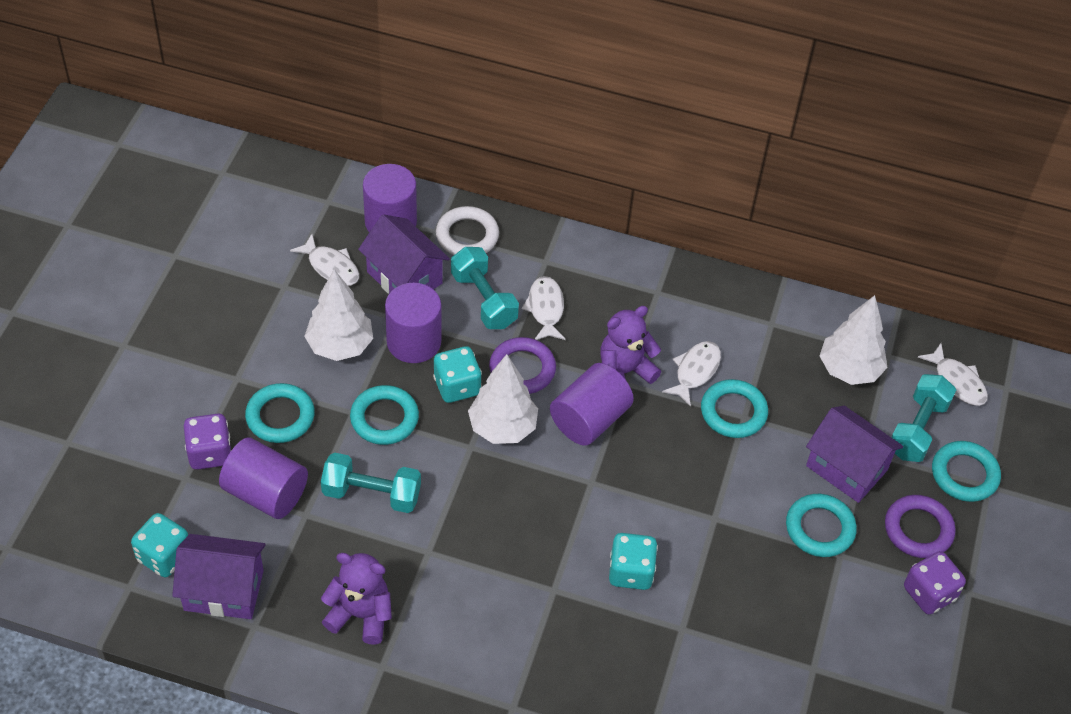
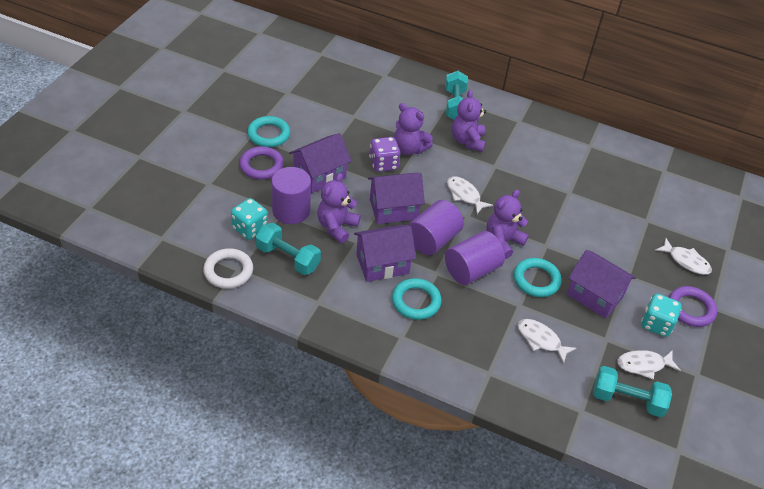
purple cylinder: [219,437,308,519] [363,164,417,232] [385,283,441,363] [550,363,634,446] = 4 -> [271,167,311,224] [408,200,464,255] [445,231,505,285] = 3
purple dice: [184,414,231,470] [904,551,966,615] = 2 -> [369,137,400,172] = 1
purple house: [172,534,266,619] [358,214,450,294] [806,406,903,503] = 3 -> [289,133,352,193] [354,224,416,282] [368,173,425,224] [567,250,636,319] = 4
purple teddy bear: [321,553,392,645] [600,306,661,384] = 2 -> [317,173,361,243] [394,103,433,155] [452,90,486,152] [487,190,529,259] = 4
turquoise dice: [131,513,188,577] [433,346,482,403] [609,533,658,590] = 3 -> [231,198,268,240] [641,293,681,337] = 2
turquoise ring: [245,383,315,443] [350,385,419,445] [701,379,768,438] [786,494,857,557] [932,441,1001,502] = 5 -> [247,116,290,147] [392,278,442,320] [514,258,561,297] = 3
white tree: [304,269,373,361] [468,354,538,444] [820,295,888,385] = 3 -> none = 0

